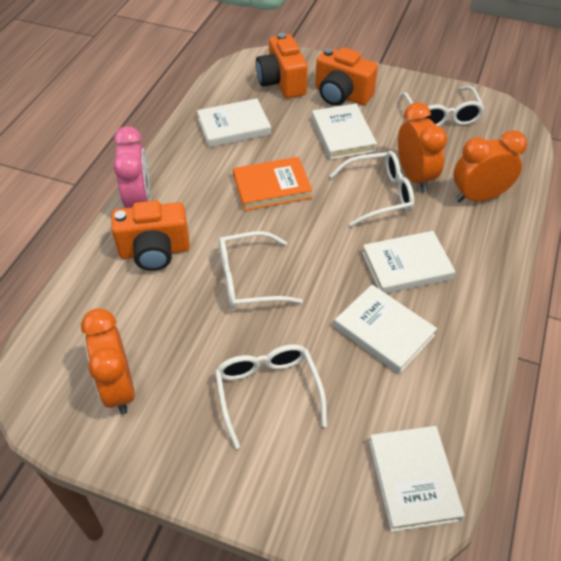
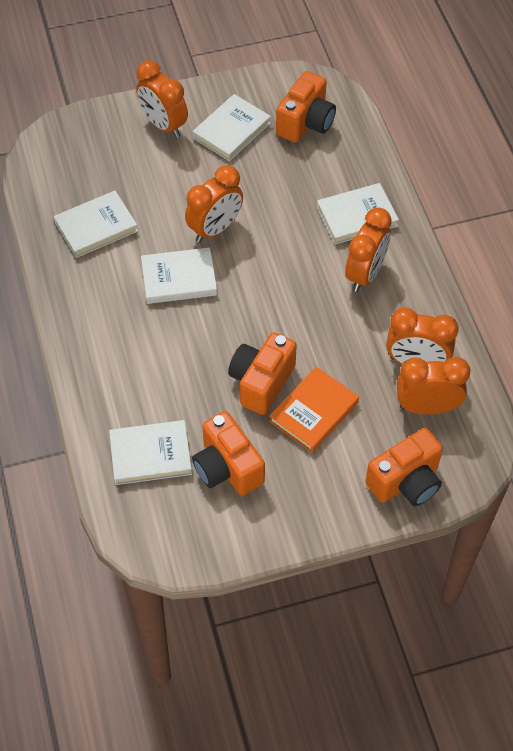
orange camera: [111,200,190,271] [256,33,308,98] [315,47,378,106] = 3 -> [192,411,265,496] [228,332,297,415] [276,71,336,143] [366,428,443,506] = 4
orange clock: [81,308,135,414] [398,102,447,192] [454,130,527,203] = 3 -> [136,60,188,138] [185,165,243,243] [345,208,392,292] [386,308,459,365] [397,357,470,415] = 5
pink clock: [113,126,151,208] = 1 -> none = 0
white glasses: [215,344,327,449] [219,231,303,309] [330,151,414,227] [401,86,485,126] = 4 -> none = 0

